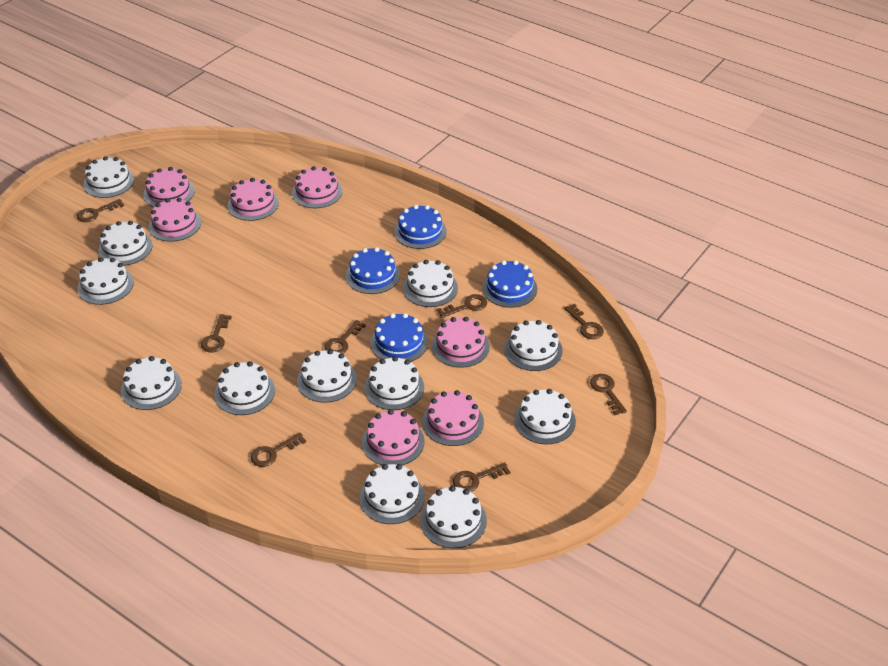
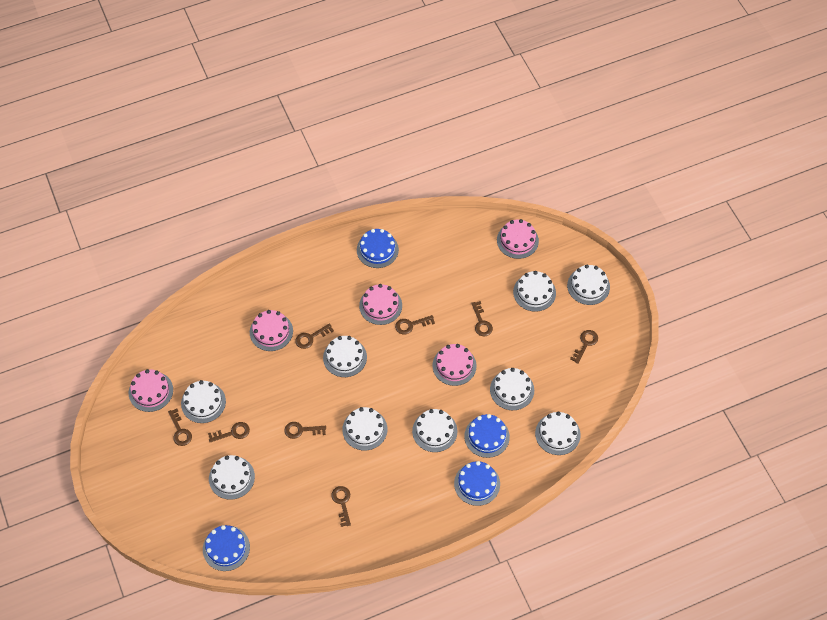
pink cake: [143,167,195,207] [148,198,201,242] [227,178,279,221] [292,166,342,208] [362,409,425,465] [422,390,484,446] [432,317,490,368] = 7 -> [129,369,173,412] [250,310,293,351] [359,284,402,325] [432,344,477,386] [497,219,539,259] = 5
white cake: [77,257,134,305] [83,156,134,198] [98,221,153,266] [121,356,182,410] [215,361,275,415] [297,349,357,403] [359,464,425,524] [364,356,424,410] [403,260,458,307] [420,486,487,548] [504,320,563,371] [514,389,576,444] = 12 -> [181,380,226,423] [209,455,255,500] [323,336,367,377] [342,407,387,450] [412,409,457,452] [490,368,534,410] [513,271,556,312] [535,412,580,455] [567,265,610,305] = 9

